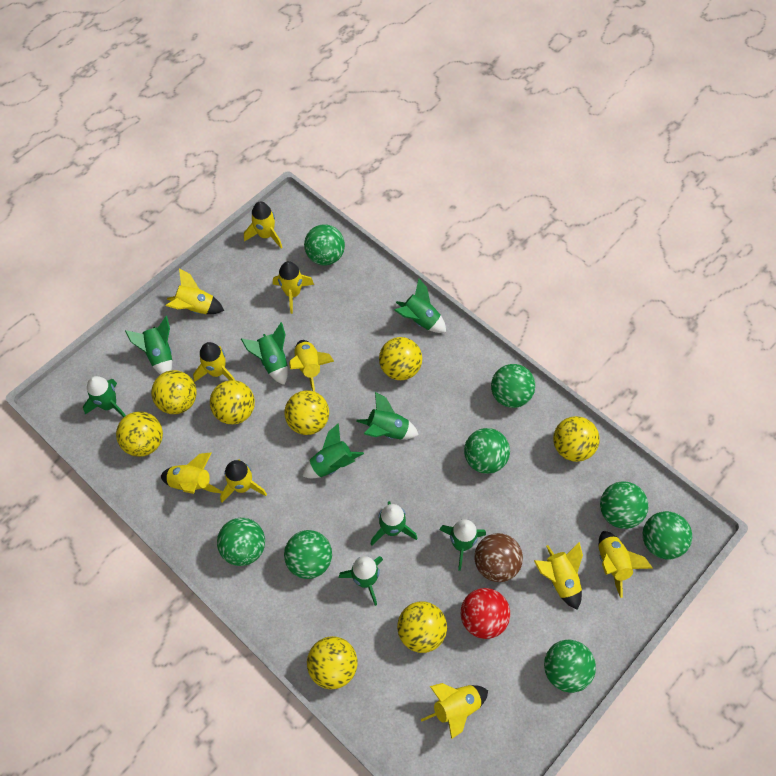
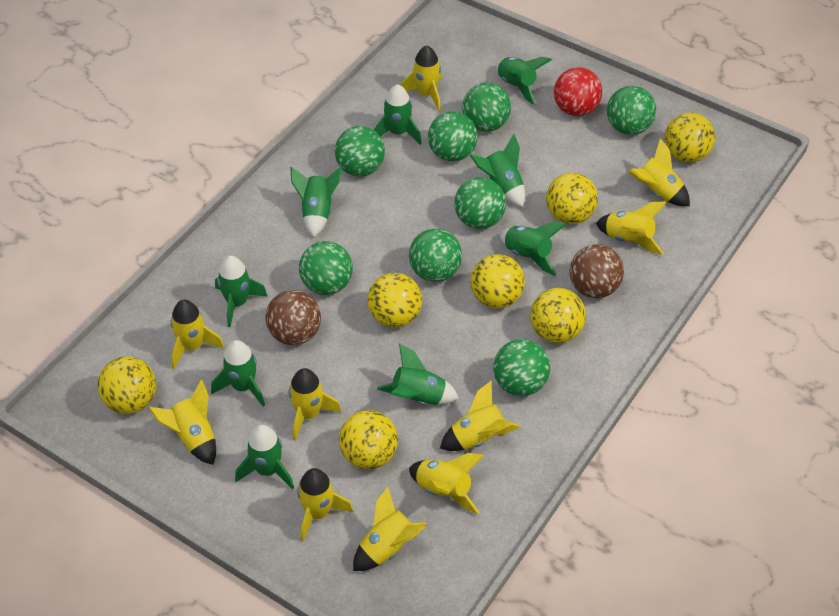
brown ball: [475,533,523,582] = 1 -> [265,290,321,345] [569,244,624,298] = 2
yellow ball: [116,411,163,457] [151,370,197,414] [210,380,255,424] [285,390,329,435] [307,636,358,689] [379,337,422,380] [397,601,447,653] [553,416,600,462] = 8 -> [98,356,156,414] [339,410,398,470] [367,273,422,328] [470,254,525,309] [530,288,586,343] [546,173,598,224] [665,113,715,163] = 7

